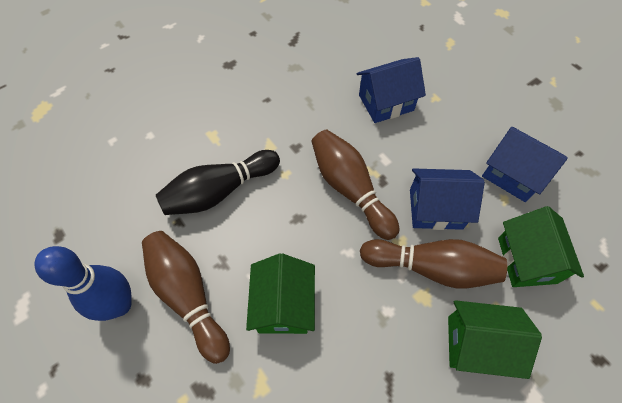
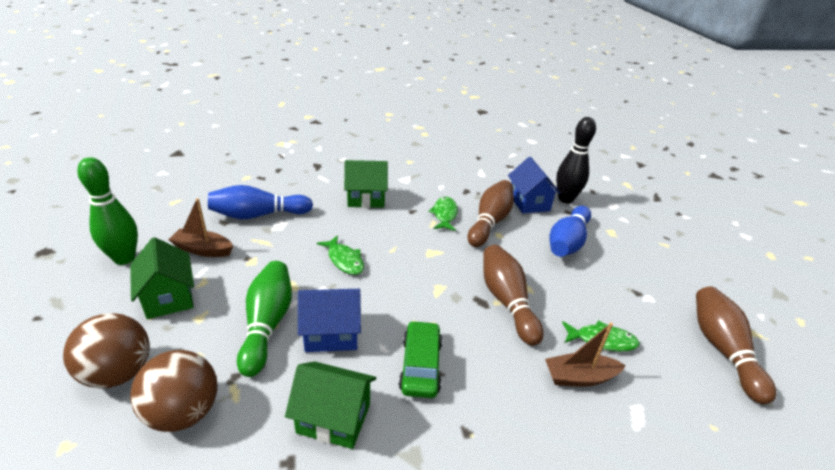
blue bowling pin: [34,246,132,321] = 1 -> [208,185,313,219] [549,206,591,257] = 2
blue house: [356,57,426,123] [410,168,485,230] [482,127,568,202] = 3 -> [298,289,361,352] [508,157,561,213] = 2
brown ball: none = 0 -> [63,313,150,389] [130,350,218,432] = 2
brown boat: none = 0 -> [168,198,233,257] [545,322,626,387] = 2
green bowling pin: none = 0 -> [77,157,138,265] [237,261,292,377] = 2
green car: none = 0 -> [399,320,442,398] = 1
green fish: none = 0 -> [317,235,364,275] [428,197,458,231] [562,321,640,352] = 3

